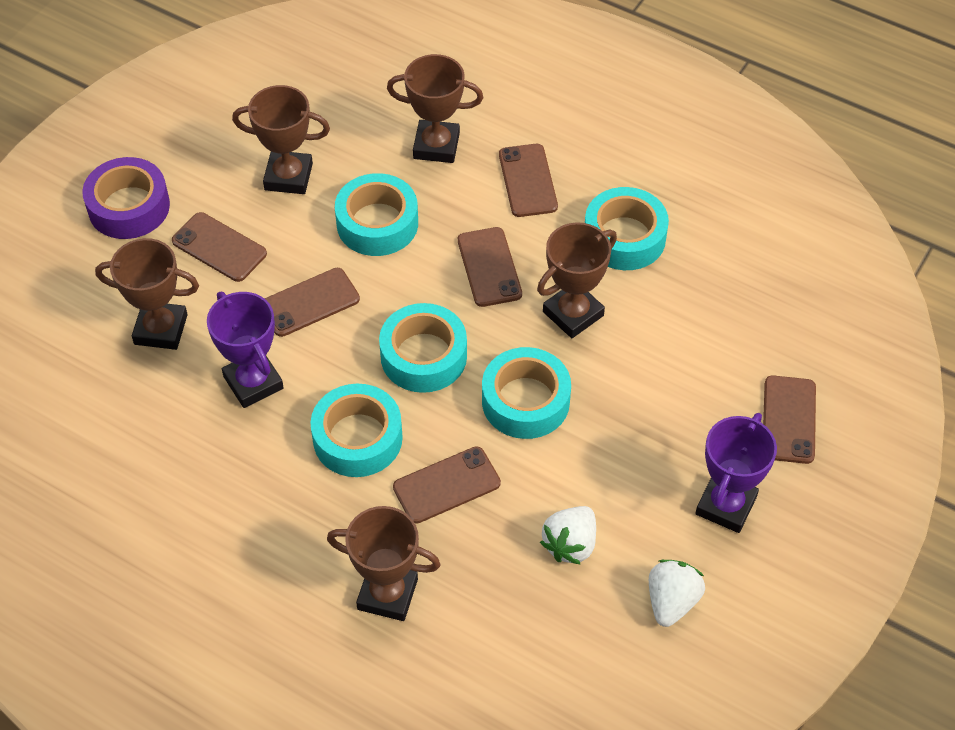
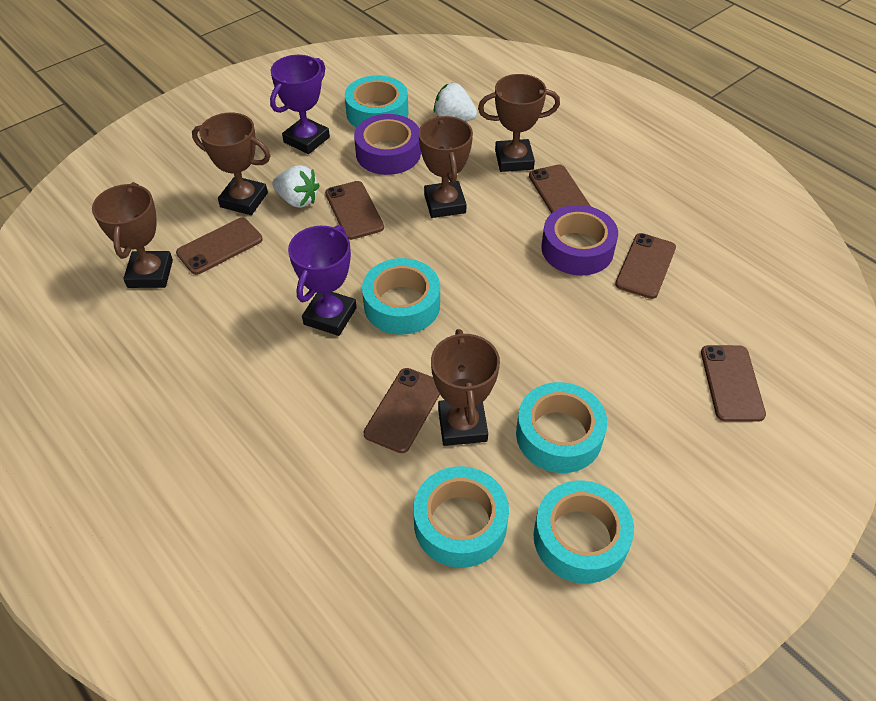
purple tape: [82,157,170,239] = 1 -> [354,114,421,175] [541,205,618,276] = 2

